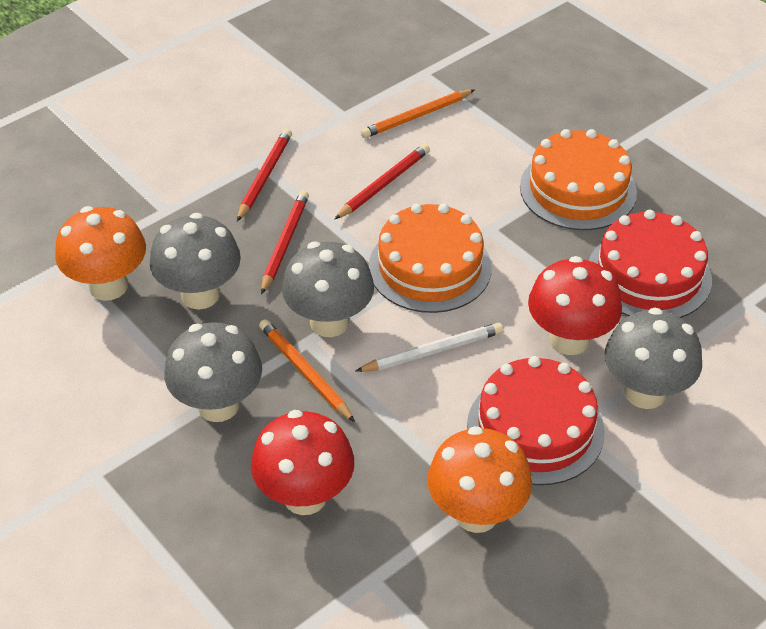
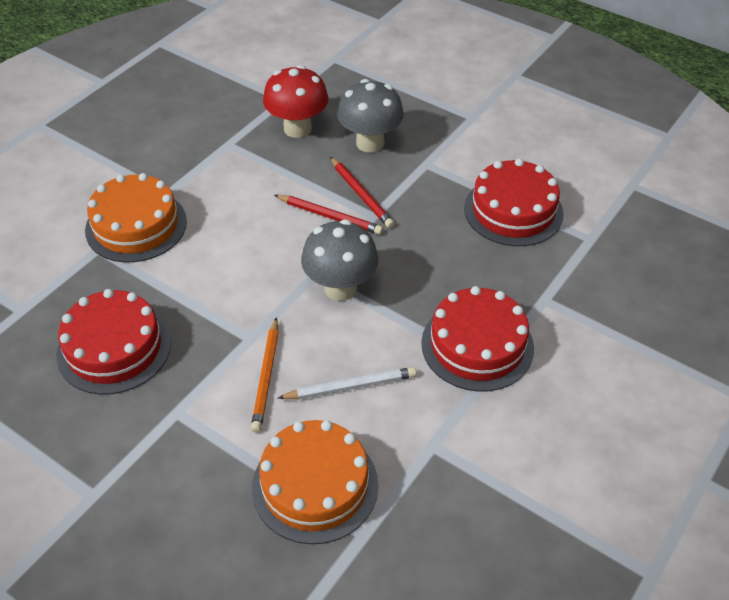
grey mushroom: [150,213,241,309] [164,322,262,422] [282,241,374,337] [605,308,702,409] = 4 -> [301,219,379,301] [337,79,404,153] = 2
orange mushroom: [55,206,146,301] [427,426,532,533] = 2 -> none = 0
orange pencil: [259,319,355,422] [361,89,475,138] = 2 -> [251,317,279,432] = 1
red cake: [467,356,605,485] [589,210,712,318] = 2 -> [57,289,171,395] [421,286,534,392] [464,159,564,246] = 3
red mushroom: [251,410,354,515] [528,256,622,355] = 2 -> [263,65,329,138] = 1
red pencil: [237,129,292,221] [261,190,309,294] [334,144,430,220] = 3 -> [275,195,383,235] [330,157,395,228] = 2

